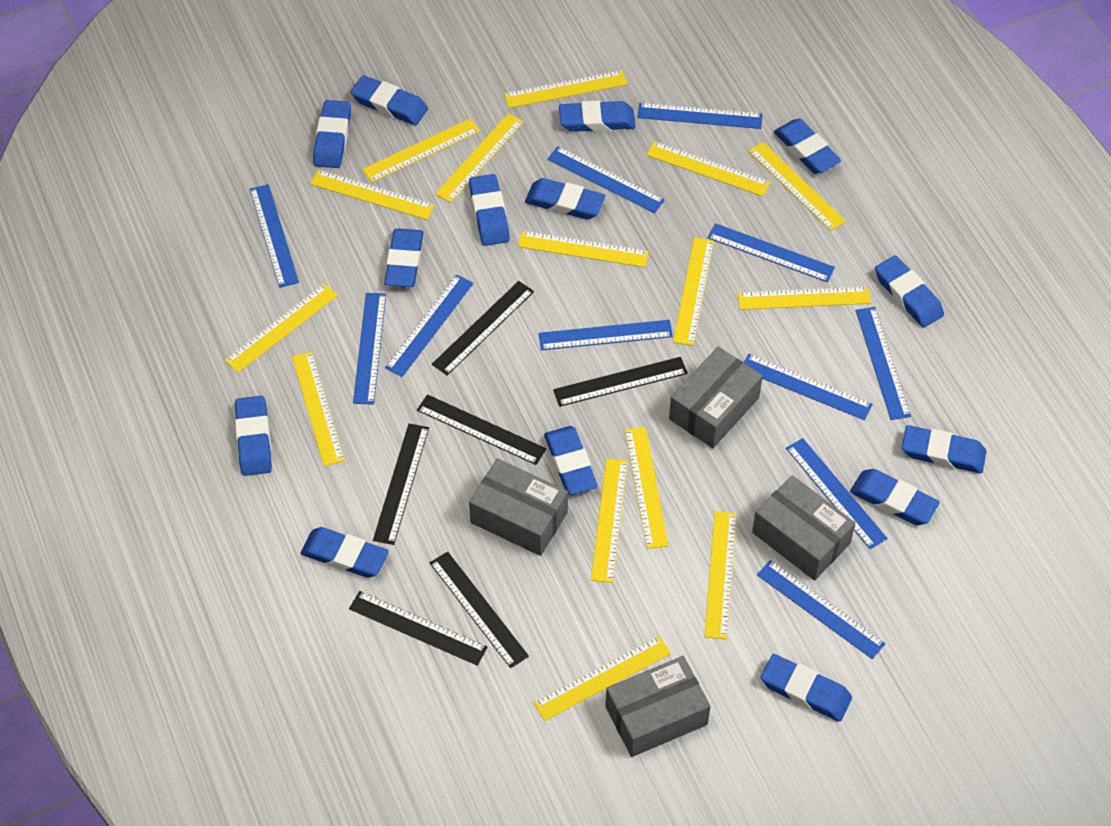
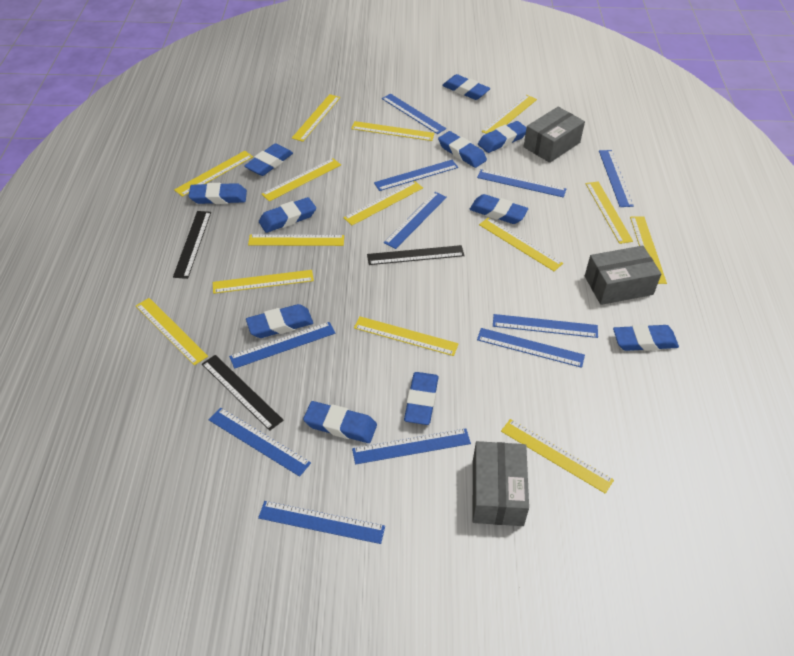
black ruler: [349,591,488,666] [373,424,429,545] [417,394,546,465] [430,551,529,668] [432,281,534,375] [553,357,688,407] = 6 -> [173,211,211,279] [202,355,284,431] [367,245,465,265] = 3
blue eraser: [235,396,272,476] [301,527,389,578] [313,100,351,168] [351,75,428,125] [384,228,423,287] [469,174,510,246] [525,178,606,220] [544,426,598,495] [559,101,635,132] [761,654,852,722] [774,119,841,174] [850,469,940,525] [875,255,944,328] [902,425,986,473] = 14 -> [189,183,247,204] [244,143,293,176] [246,304,313,338] [259,197,316,233] [303,401,377,443] [404,372,439,425] [438,131,487,168] [442,74,491,100] [469,194,528,224] [478,121,527,153] [613,324,679,351] = 11
grey box: [469,458,568,556] [606,656,711,757] [669,347,763,448] [752,475,856,581] = 4 -> [473,441,529,526] [524,107,585,163] [585,246,661,305] = 3
yellow ruler: [224,283,338,373] [292,351,345,466] [310,169,434,220] [362,118,480,183] [435,113,524,203] [504,70,627,108] [518,231,649,267] [533,636,671,721] [591,459,628,583] [625,427,669,549] [647,141,770,196] [673,237,714,346] [704,511,736,640] [738,286,871,310] [748,142,846,231] = 15 -> [136,298,208,366] [174,151,253,197] [213,270,314,294] [248,235,344,246] [262,158,341,202] [292,94,340,142] [343,181,423,225] [351,121,435,141] [354,316,459,356] [479,218,563,271] [482,95,537,134] [501,419,614,494] [586,181,633,244] [630,216,667,284] = 14

